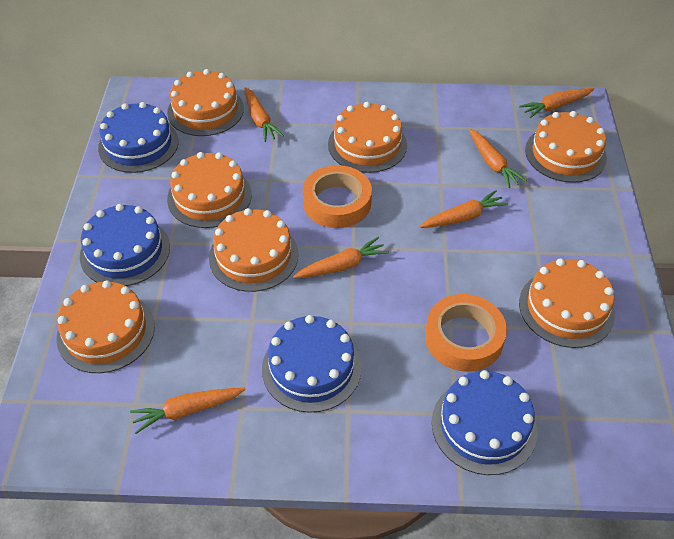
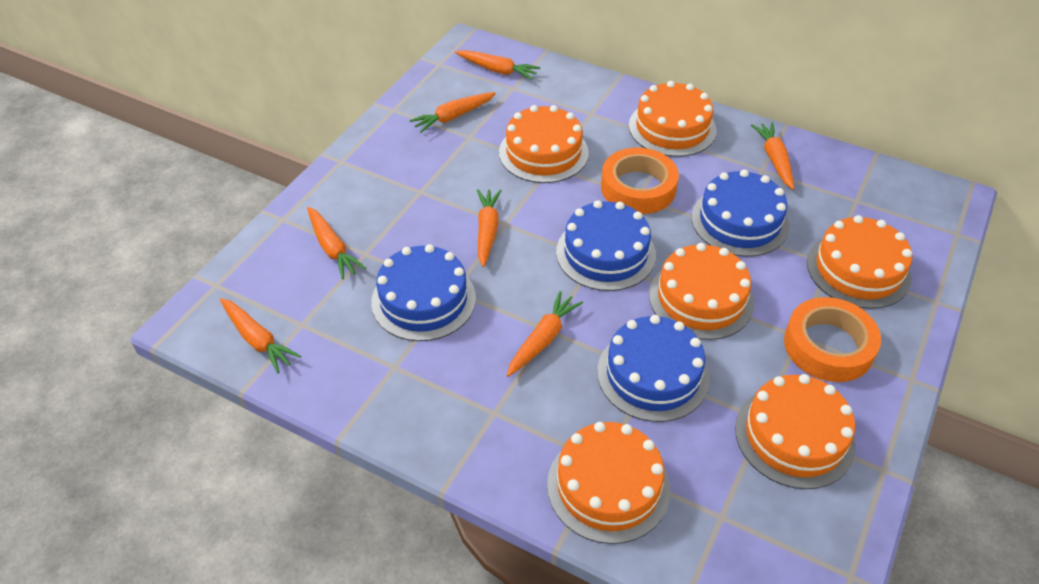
orange cake: [56,280,155,373] [167,69,244,136] [167,152,252,228] [209,208,299,292] [328,102,407,173] [519,258,615,348] [525,111,607,183] = 7 -> [499,105,589,183] [547,422,670,544] [629,81,716,157] [649,243,754,340] [735,374,856,489] [807,215,912,309] = 6
orange carrot: [130,388,245,434] [244,87,284,142] [293,237,389,279] [420,190,508,228] [469,128,527,188] [519,88,594,118] = 6 -> [220,298,301,373] [307,207,366,279] [409,92,496,133] [455,50,541,80] [477,189,502,267] [507,291,583,377] [751,122,794,190] = 7

